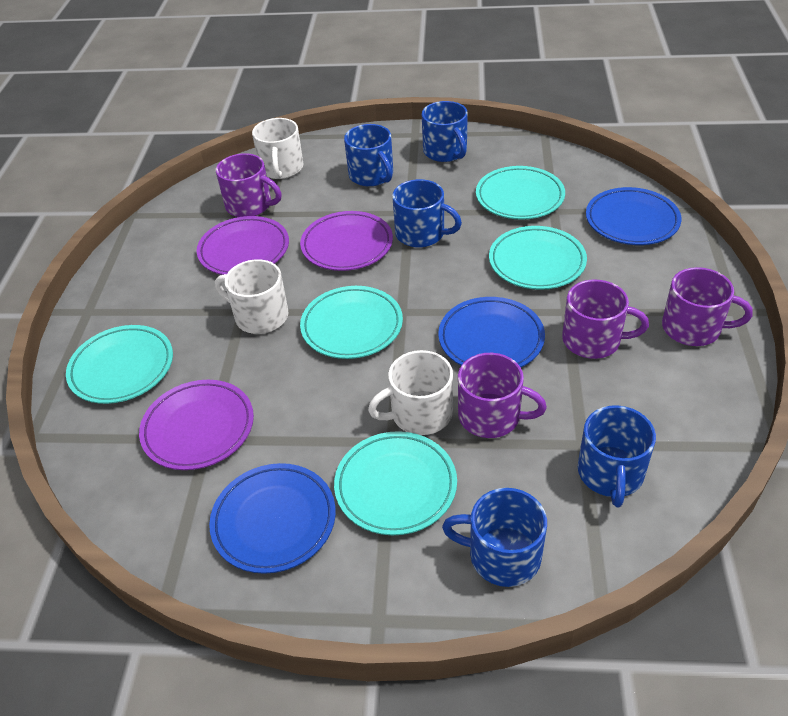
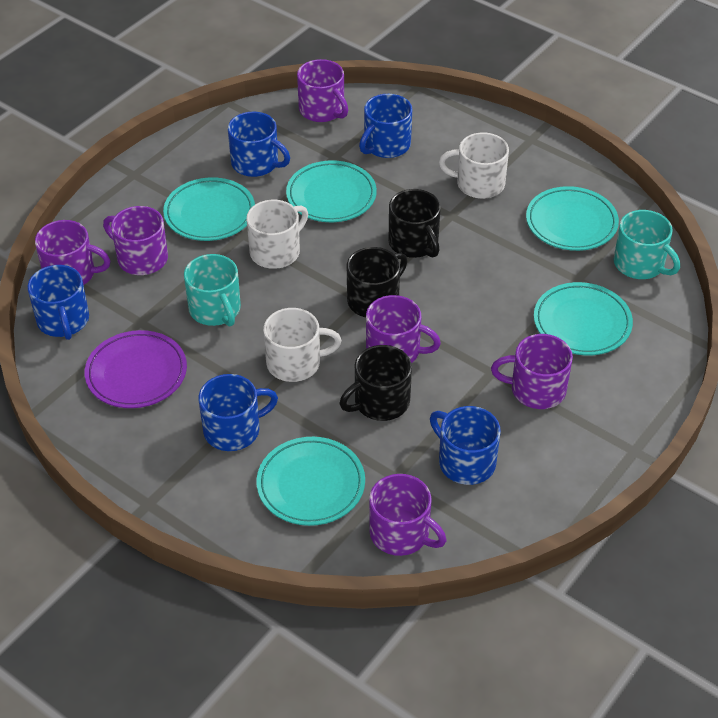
black mug: none = 0 -> [340,345,412,421] [347,247,407,317] [389,189,441,258] = 3
blue plate: [209,463,336,574] [438,297,545,367] [586,187,681,245] = 3 -> none = 0
purple mug: [216,153,282,217] [458,353,547,438] [562,280,649,359] [662,267,753,346] = 4 -> [35,220,111,285] [103,206,168,275] [297,59,348,122] [366,295,441,363] [369,474,446,556] [491,334,573,409] = 6
purple plate: [139,380,254,470] [197,216,289,275] [300,211,393,271] = 3 -> [85,330,187,408] = 1
turquoise mug: none = 0 -> [184,254,241,327] [614,210,680,279] = 2

